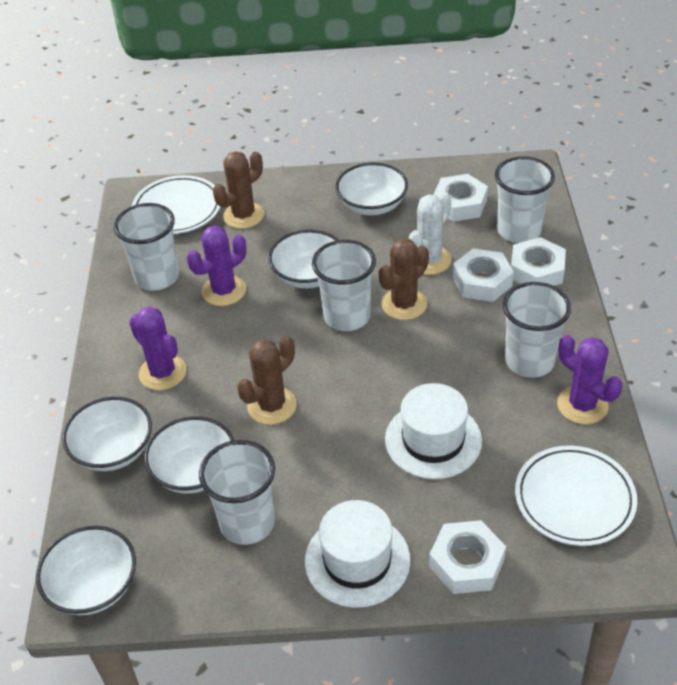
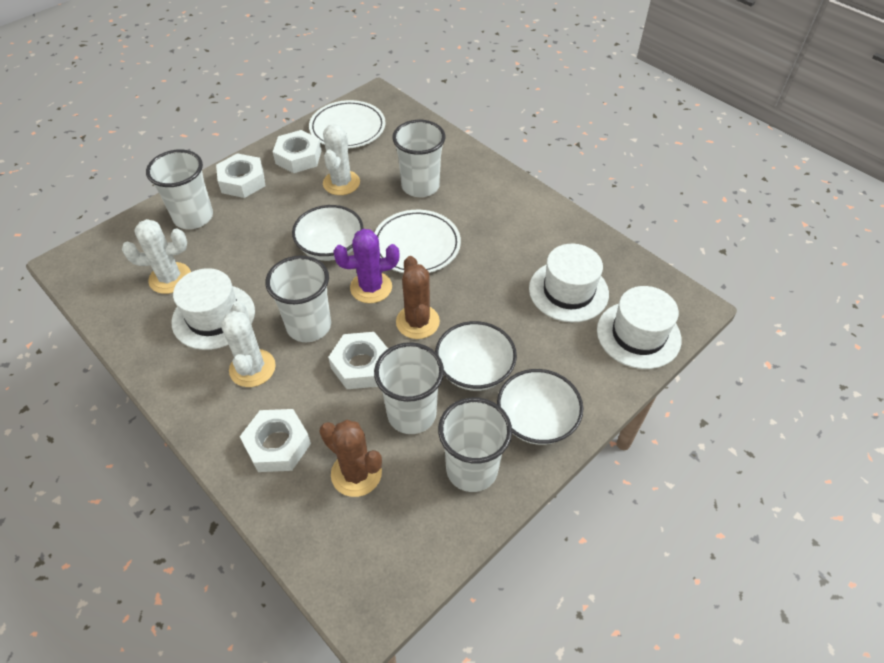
brown cactus: [213,151,264,229] [237,336,297,425] [379,238,429,320] = 3 -> [319,420,382,497] [396,256,440,339] = 2
purple cactus: [129,307,186,390] [187,225,246,306] [557,335,623,424] = 3 -> [333,229,400,303] = 1
white bowl: [36,526,136,615] [62,397,152,471] [144,416,234,494] [268,230,339,288] [336,163,408,215] = 5 -> [292,205,363,261] [435,321,517,391] [497,369,583,445] = 3
white cactus: [409,192,452,275] = 1 -> [122,219,191,294] [221,301,276,387] [323,124,360,195] = 3
white hat: [305,500,410,608] [385,383,482,479] = 2 -> [172,268,255,350] [529,244,609,322] [597,286,682,369] = 3

